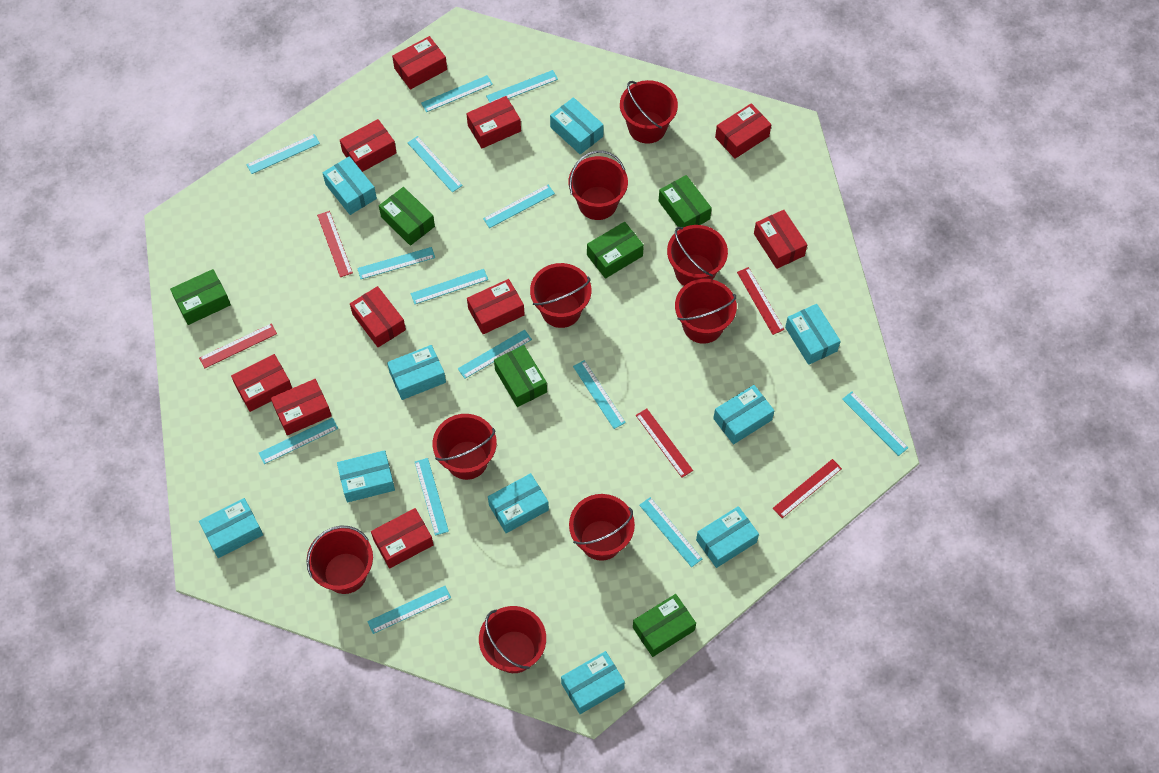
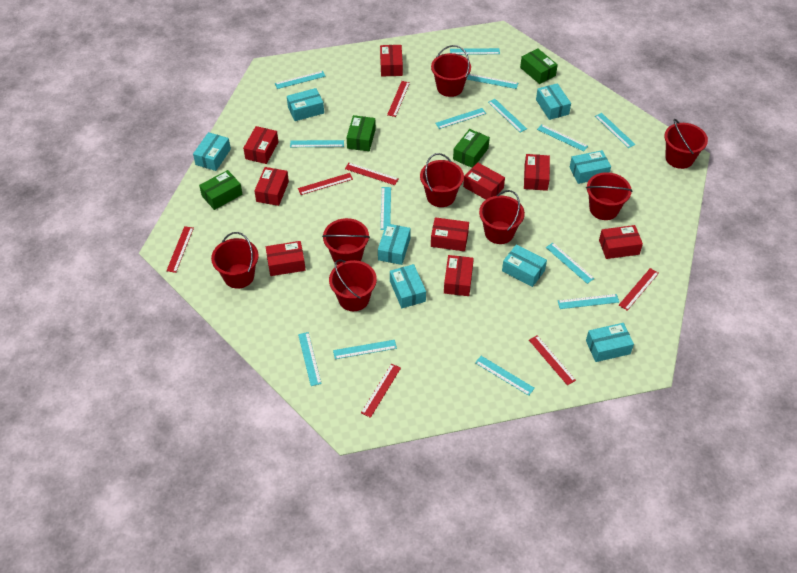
green box: [170,269,231,325] [379,187,435,246] [494,345,547,407] [587,222,644,279] [633,594,696,657] [659,175,712,227] = 6 -> [199,170,243,210] [347,115,376,151] [453,129,490,168] [520,48,558,84] = 4
red box: [231,354,292,412] [271,379,332,435] [340,119,397,172] [350,286,406,347] [371,508,434,569] [392,36,447,90] [466,96,521,148] [467,279,525,334] [715,103,771,159] [754,210,807,269] = 10 -> [243,126,278,164] [254,167,289,206] [266,241,305,276] [380,45,403,76] [431,217,469,251] [444,255,474,296] [463,163,505,200] [524,154,550,191] [599,225,643,259] = 9
red bucket: [307,526,373,594] [433,414,497,480] [479,606,546,673] [530,263,591,328] [569,151,628,220] [569,494,635,561] [620,80,678,144] [667,225,728,286] [675,279,737,344] = 9 -> [211,232,259,289] [322,218,370,265] [329,259,377,311] [420,153,464,207] [431,45,471,97] [479,190,525,244] [586,172,632,220] [664,119,708,169] = 8
red ruler: [199,323,277,368] [317,211,353,277] [636,408,693,478] [737,267,785,335] [773,459,842,518] = 5 -> [166,226,194,273] [298,173,353,195] [345,163,398,185] [361,364,401,418] [387,81,410,117] [529,335,576,385] [619,268,659,311] = 7
turquoise box: [199,498,263,558] [323,156,377,215] [337,450,395,503] [387,345,446,400] [488,473,549,533] [550,97,604,154] [561,651,625,714] [696,506,759,568] [713,385,775,445] [785,304,841,365] = 10 -> [193,132,231,171] [287,88,324,121] [378,223,411,265] [390,264,426,308] [502,244,547,287] [536,83,571,120] [570,150,611,184] [586,323,634,362] = 8

